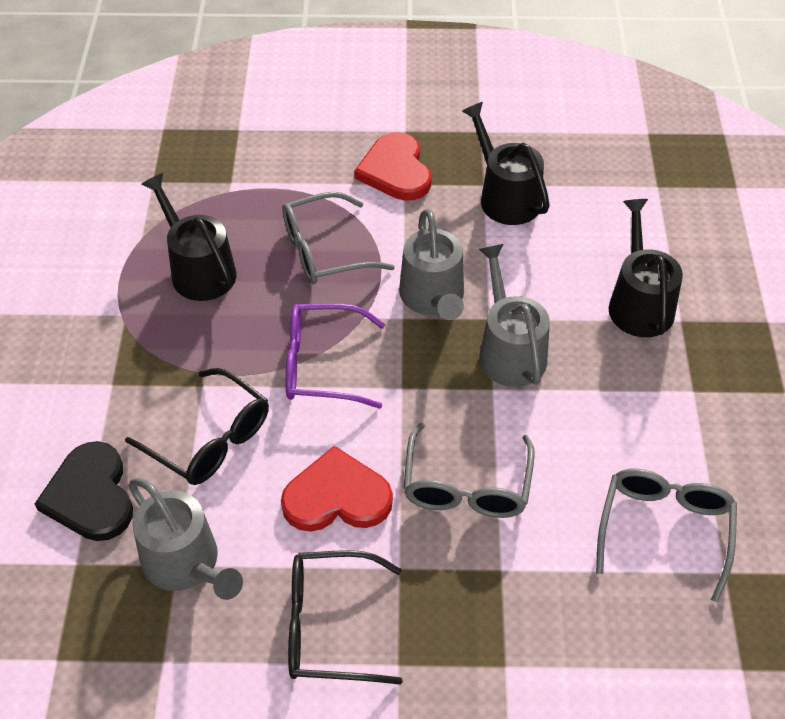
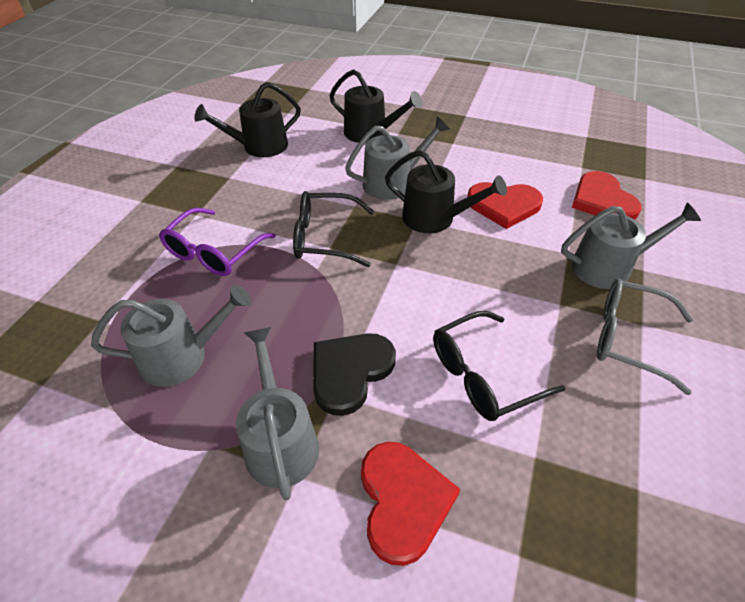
grey glasses: [282,192,395,284] [404,423,535,518] [596,469,737,602] = 3 -> [597,278,693,395] = 1
grey watering can: [128,478,243,600] [399,209,464,320] [479,244,550,387] = 3 -> [91,285,251,387] [236,327,319,500] [345,116,450,200] [561,203,701,289] = 4
red heart: [281,446,393,532] [354,132,431,201] = 2 -> [361,442,460,566] [467,182,543,229] [572,171,642,220] = 3

